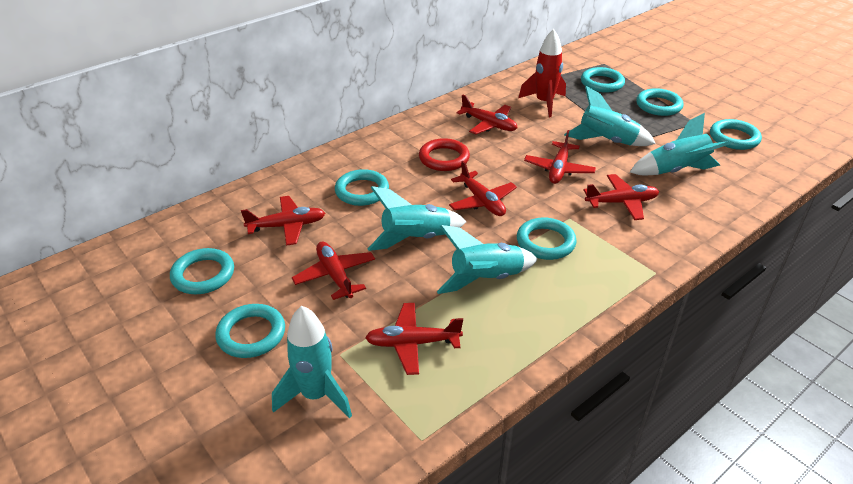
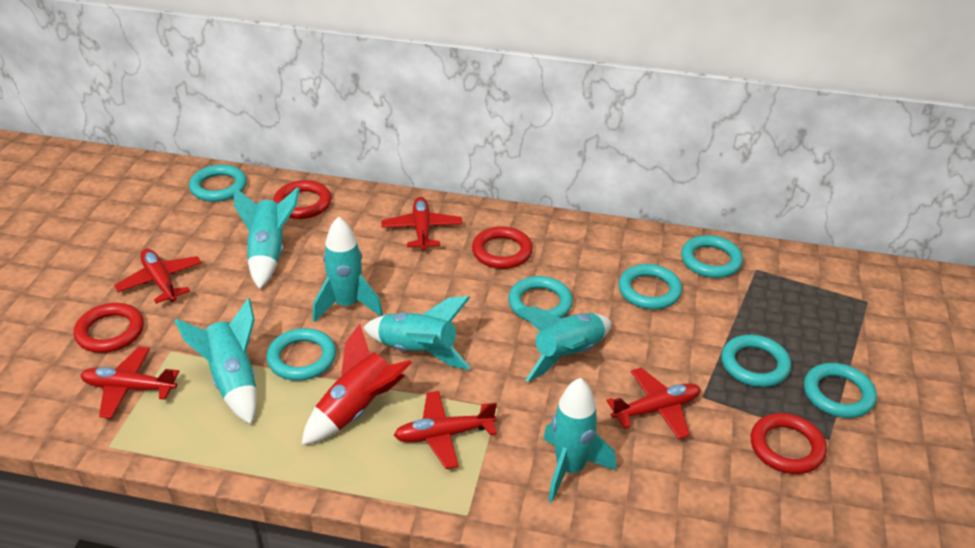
red plane: [241,196,325,246] [292,242,375,300] [365,303,463,375] [449,161,517,216] [457,95,518,134] [524,130,596,184] [583,174,659,220] = 7 -> [80,347,179,419] [114,248,202,304] [381,197,462,250] [394,391,497,469] [606,368,700,439] = 5
red ring: [419,138,470,171] = 1 -> [74,303,144,353] [273,180,332,219] [472,226,533,269] [751,413,827,474] = 4
turquoise rocket: [272,306,352,418] [368,186,466,251] [437,225,538,294] [564,86,656,146] [630,113,731,175] = 5 -> [174,298,257,424] [234,187,300,289] [313,216,383,322] [363,296,471,370] [517,306,611,382] [543,378,616,503] = 6

